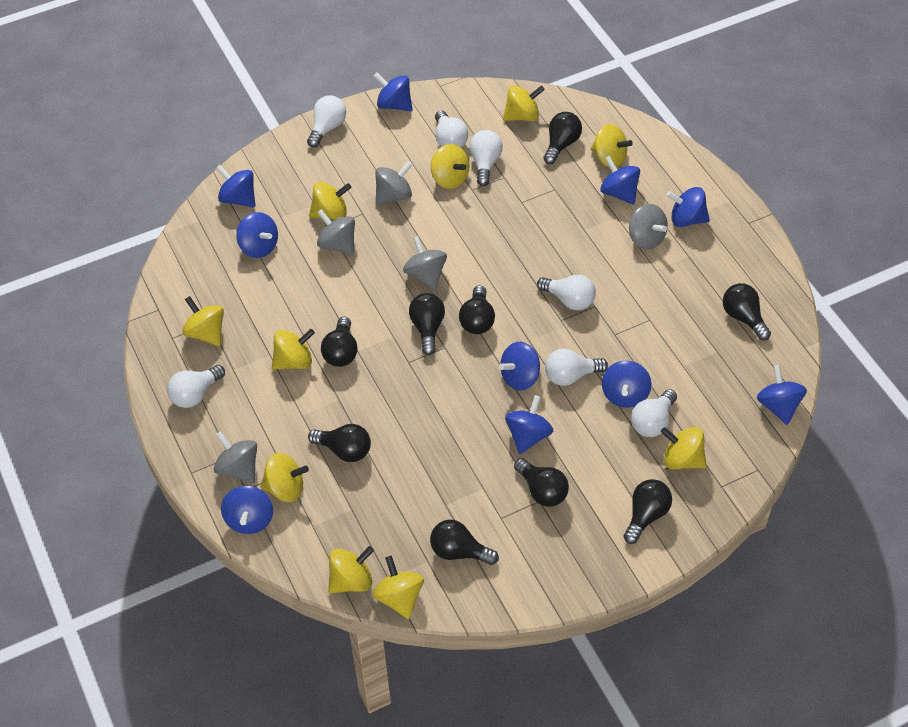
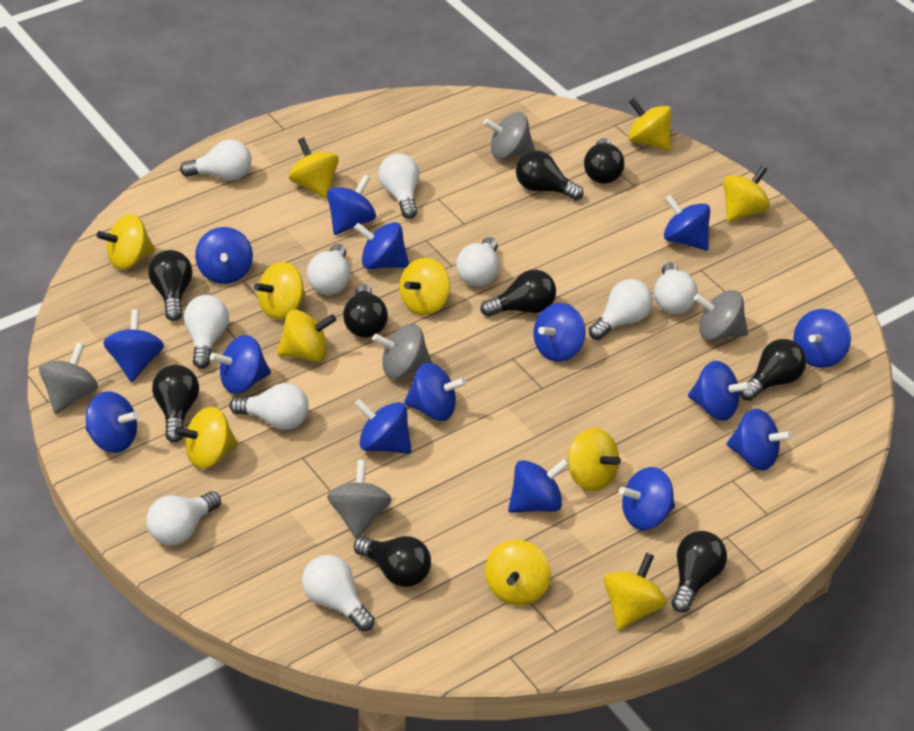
blue spinning top: [216,165,256,207] [221,486,273,534] [236,212,278,258] [374,73,413,111] [499,342,540,391] [505,395,553,454] [600,156,640,205] [602,360,651,408] [667,187,710,227] [757,365,807,425] = 10 -> [85,391,139,453] [103,309,164,382] [195,227,253,284] [210,335,271,394] [327,175,376,235] [354,222,409,269] [354,399,412,454] [404,363,466,421] [508,458,569,513] [533,303,585,362] [619,467,675,530] [664,194,710,251] [688,361,751,421] [727,409,792,471] [793,309,851,368] = 15
white light bulb: [167,365,225,408] [307,95,346,147] [435,110,468,148] [469,130,503,186] [537,275,596,310] [545,349,608,386] [631,389,677,437] = 7 -> [146,491,221,545] [180,139,251,180] [184,295,229,369] [230,383,309,430] [302,555,375,631] [307,244,350,295] [378,154,419,219] [456,237,499,287] [589,279,653,340] [654,262,698,314] = 10
yellow spinning top: [182,296,224,346] [260,453,309,502] [272,329,315,370] [309,182,351,220] [328,546,374,593] [372,556,424,619] [431,144,469,189] [503,85,545,121] [591,124,633,168] [661,427,707,469] = 10 -> [97,214,155,270] [174,407,238,469] [254,262,305,320] [277,310,336,362] [289,138,339,199] [399,258,450,315] [485,540,551,606] [568,428,621,491] [604,553,666,630] [628,98,672,150] [723,166,770,222] = 11

